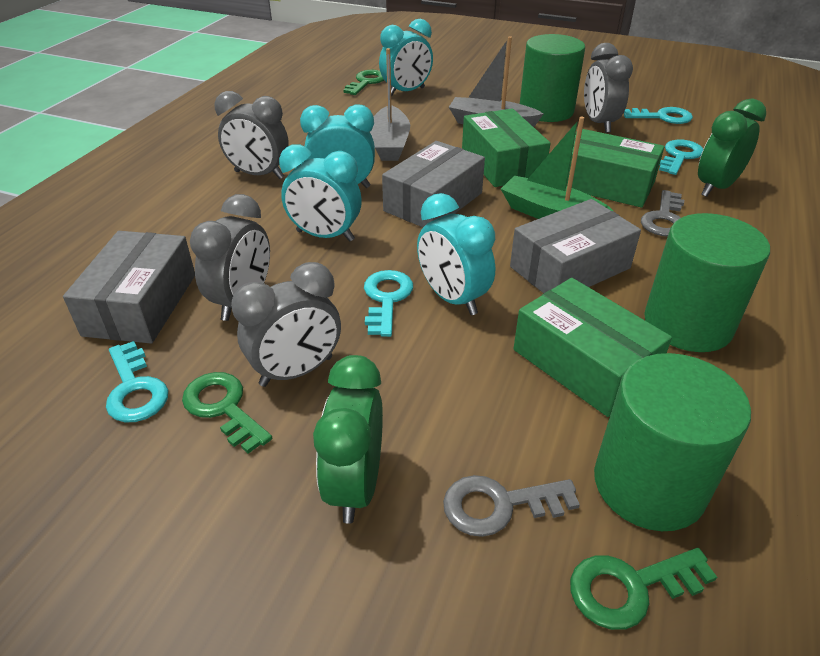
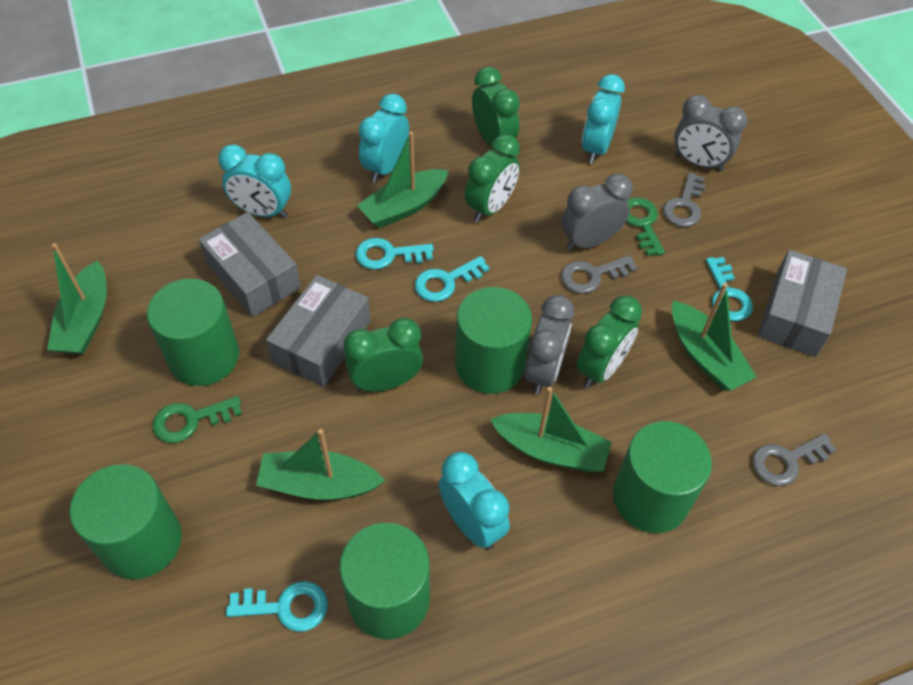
green boat: [501,117,614,219] = 1 -> [47,243,107,354] [256,429,385,500] [357,132,449,228] [490,387,612,472] [672,283,757,391] = 5
green box: [462,109,550,187] [513,278,672,417] [566,129,664,208] = 3 -> none = 0
green clock: [313,355,383,524] [698,98,766,197] = 2 -> [343,318,423,392] [465,134,520,222] [472,67,520,147] [577,296,642,388] = 4
green cylinder: [520,34,585,122] [594,353,751,531] [644,213,770,352] = 3 -> [70,464,182,580] [147,279,239,386] [339,523,430,639] [455,287,532,394] [613,421,712,533] = 5
green key: [182,372,272,454] [343,70,384,95] [570,548,717,630] = 3 -> [152,396,242,443] [626,197,665,256] = 2
grey boat: [370,48,410,161] [449,36,544,127] = 2 -> none = 0
grey clock: [190,194,270,321] [214,91,289,179] [231,262,341,387] [584,43,633,133] = 4 -> [525,295,574,394] [561,174,632,250] [674,95,748,171] = 3
grey key: [443,475,580,537] [641,190,684,237] = 2 -> [561,255,637,294] [663,172,706,227] [752,433,836,486] = 3

